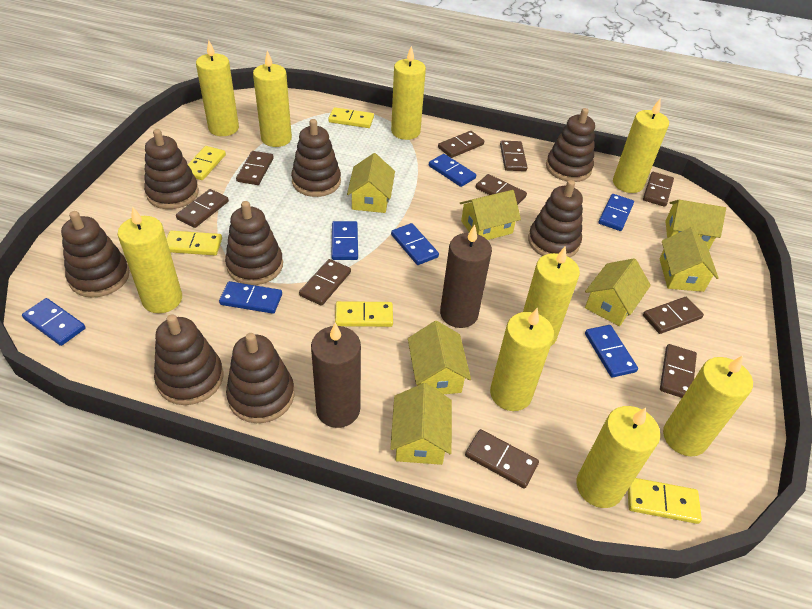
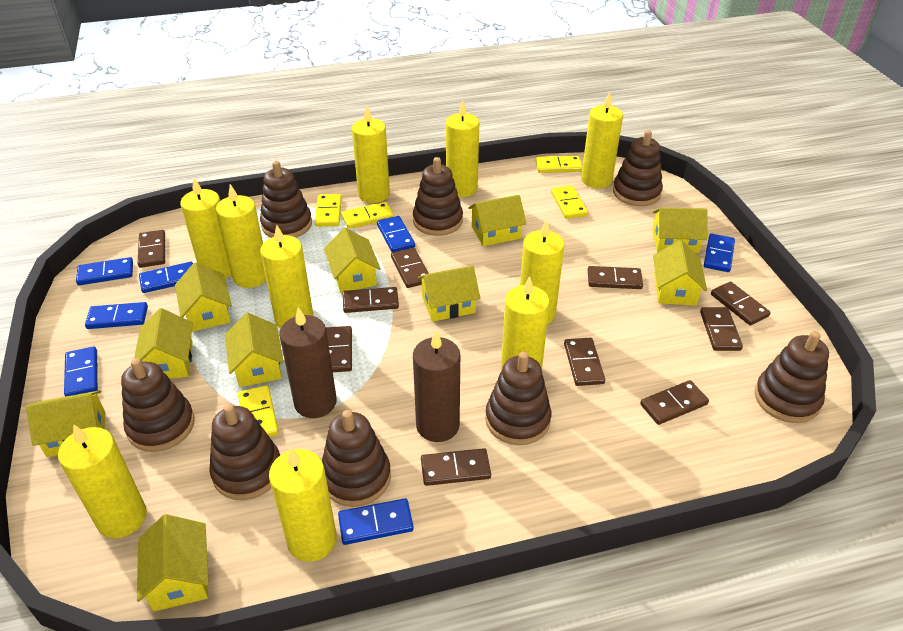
yellow candle: [117,206,182,313] [196,40,239,136] [253,51,292,147] [391,46,426,140] [490,308,554,411] [523,247,580,346] [576,406,660,508] [613,98,669,193] [663,355,753,456] = 9 -> [58,424,147,539] [180,178,232,279] [216,184,266,288] [260,225,313,328] [269,448,337,562] [352,106,390,203] [446,101,479,197] [501,276,550,371] [520,219,565,324] [581,92,623,188] = 10
yellow house: [347,153,395,213] [390,383,452,465] [408,321,471,394] [460,190,521,240] [585,258,651,326] [659,227,719,292] [665,200,726,249] = 7 -> [26,390,105,457] [134,308,193,379] [137,514,208,612] [175,262,232,332] [225,313,284,387] [324,228,381,293] [418,265,480,322] [468,195,527,246] [652,207,708,253] [653,240,707,306] = 10

